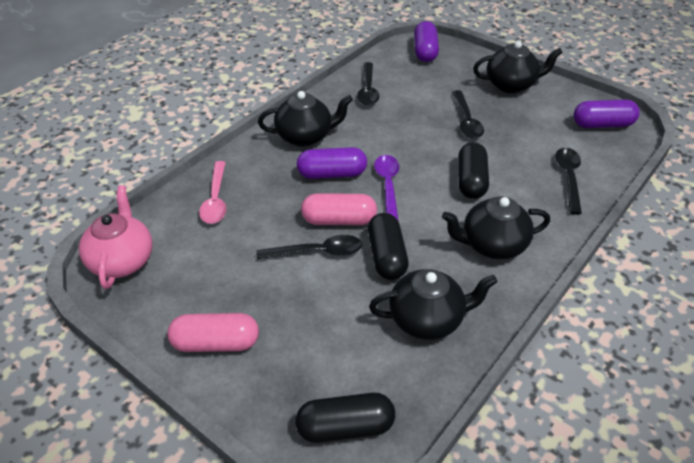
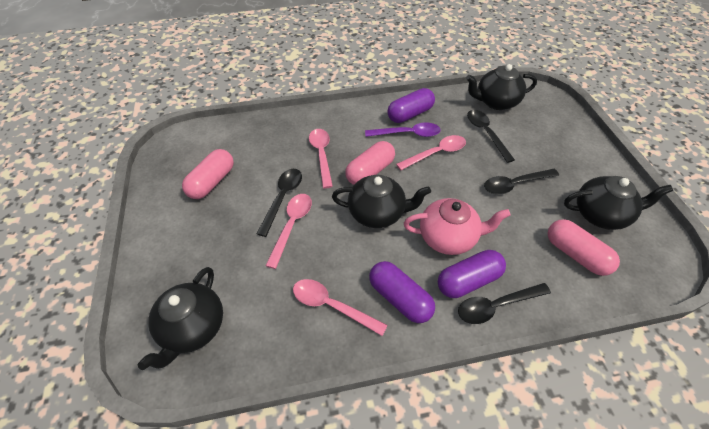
black capsule: [295,393,395,443] [368,213,409,280] [458,142,489,199] = 3 -> none = 0
pink capsule: [167,313,259,352] [301,193,377,225] = 2 -> [182,149,234,199] [345,141,395,185] [548,219,620,276] = 3
pink spoon: [199,161,226,224] = 1 -> [265,194,312,269] [293,279,388,336] [309,129,333,188] [396,135,466,170] = 4

